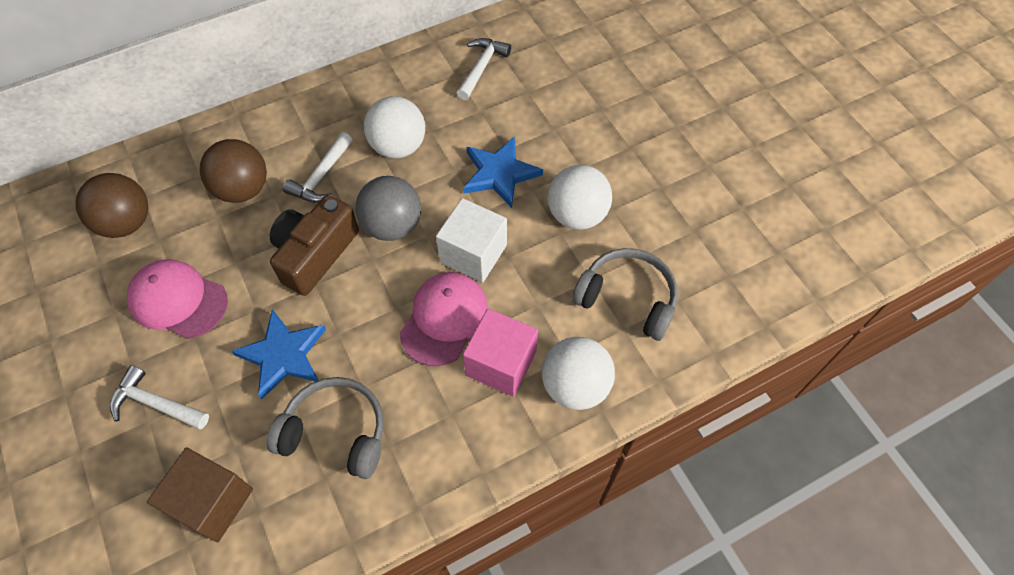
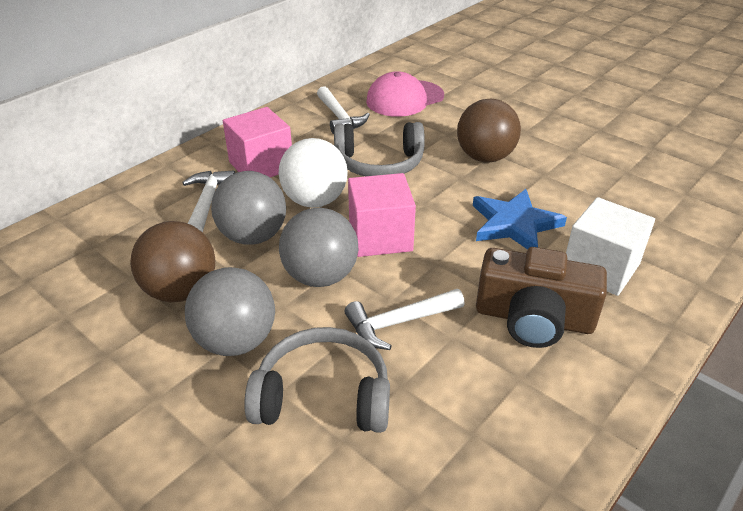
blue star: [231,309,326,400] [463,136,543,208] = 2 -> [473,189,567,250] = 1
brown cube: [147,447,253,542] = 1 -> none = 0
grey ball: [356,176,421,241] = 1 -> [185,267,275,356] [211,171,286,245] [279,208,359,287] = 3
pink cap: [127,259,228,339] [400,272,488,366] = 2 -> [366,71,444,117] = 1
pink cube: [463,308,538,397] = 1 -> [223,107,292,177] [348,173,416,257] = 2
white ball: [364,96,425,158] [542,337,615,410] [548,165,612,230] = 3 -> [279,138,348,208] = 1

